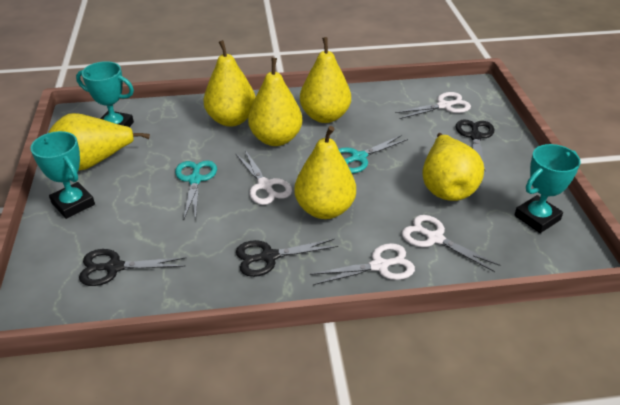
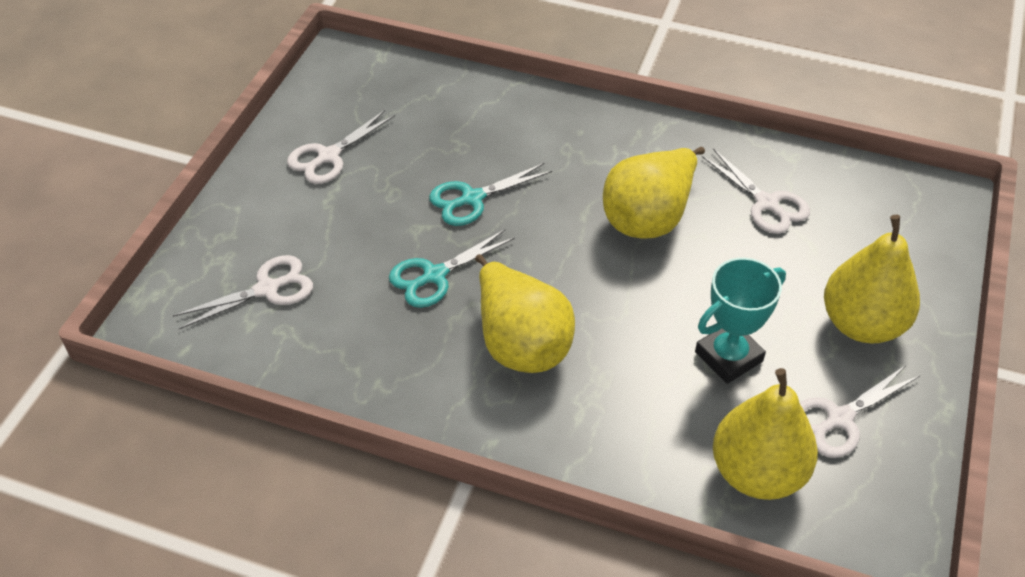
black scissors: [79,249,186,286] [236,239,338,277] [456,119,494,170] = 3 -> none = 0
turquoise trophy: [30,131,95,219] [76,61,134,127] [514,144,581,233] = 3 -> [695,258,786,384] = 1
yellow pear: [49,113,150,171] [203,40,256,127] [248,58,302,146] [294,126,356,219] [300,37,351,123] [423,133,484,201] = 6 -> [475,254,575,373] [603,147,705,239] [713,368,818,500] [824,215,920,343] = 4

